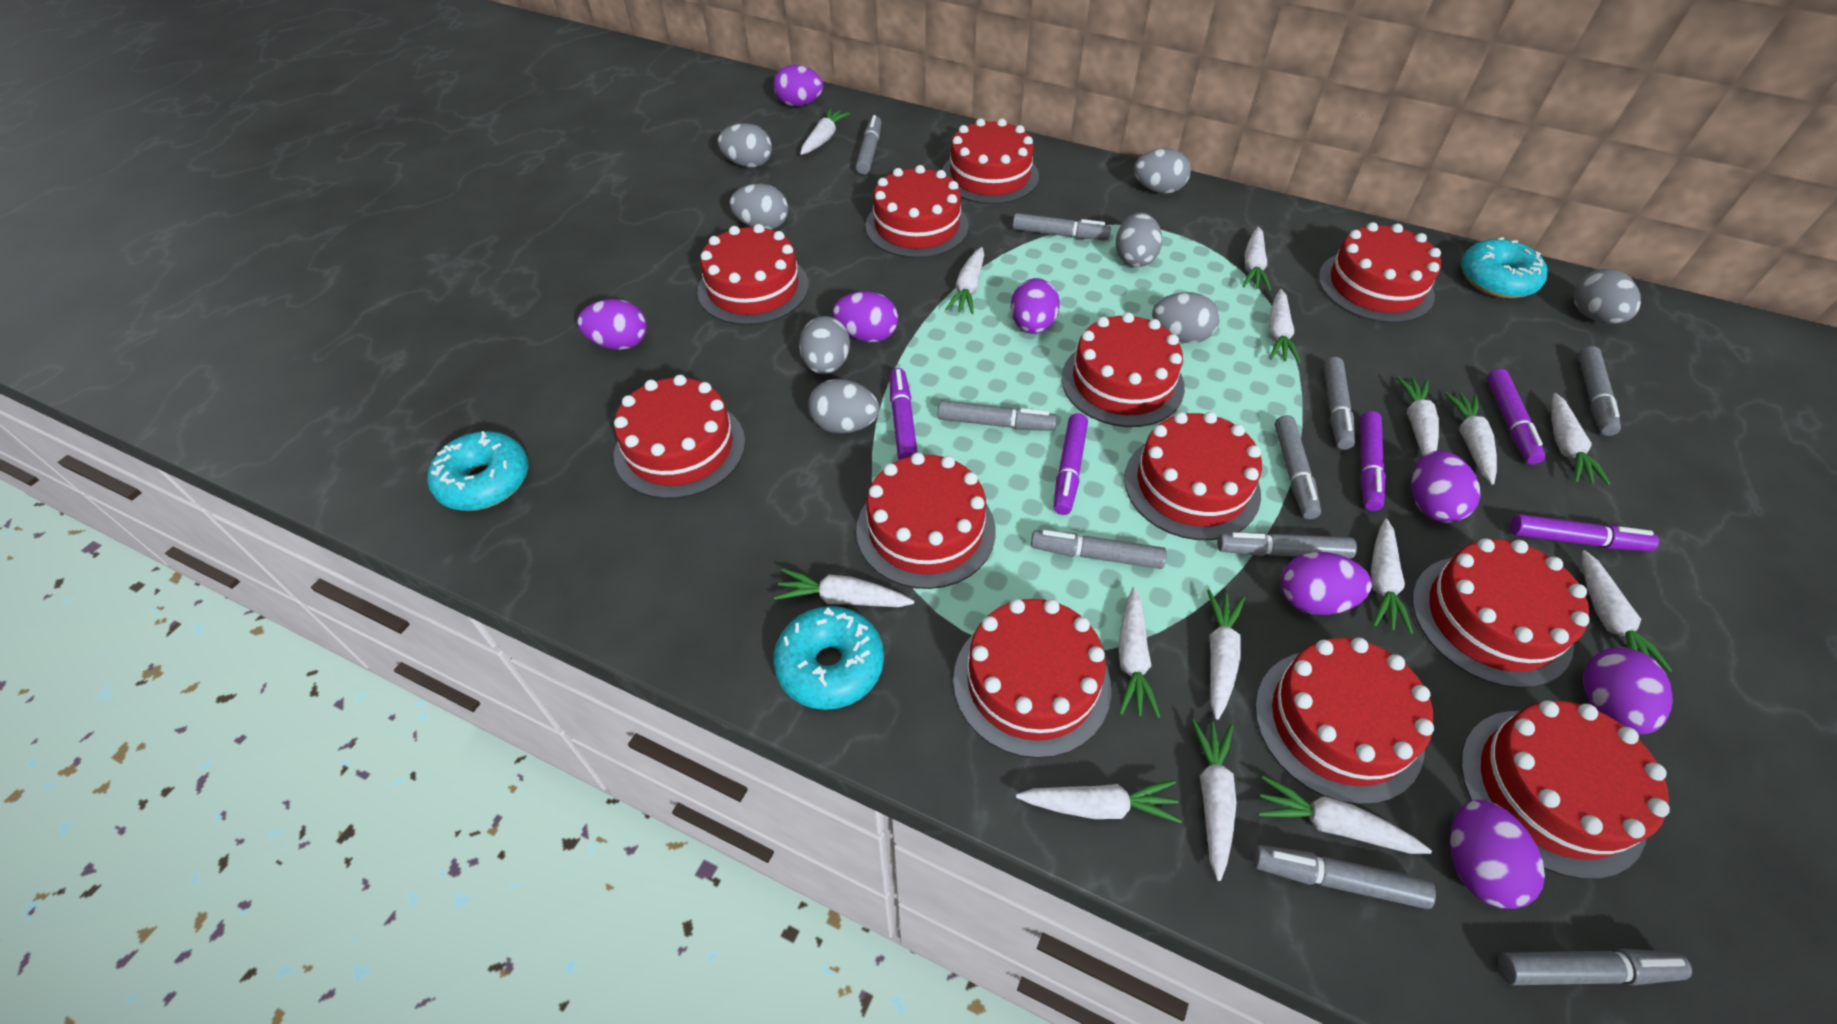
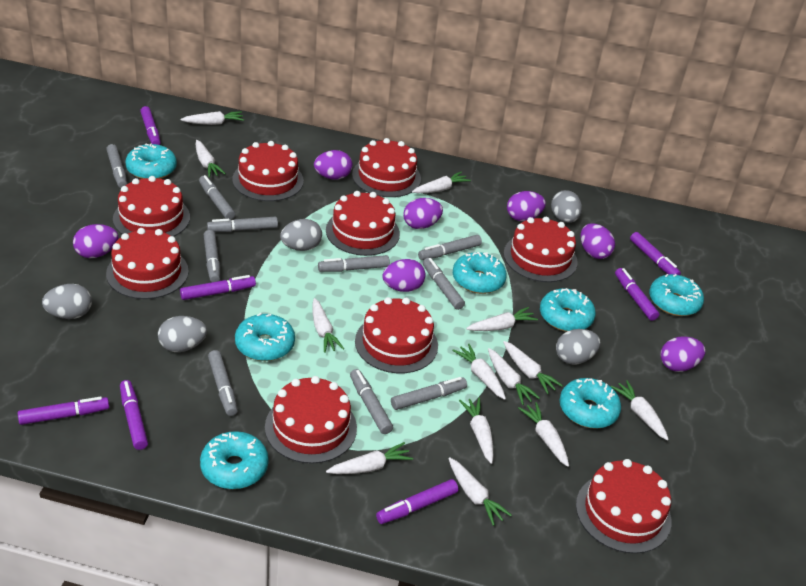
grey egg: [717,123,772,168] [730,184,788,230] [799,316,850,374] [808,379,879,433] [1116,212,1162,267] [1134,148,1191,194] [1152,292,1220,343] [1574,269,1641,324] = 8 -> [42,284,92,319] [158,316,207,352] [280,219,322,251] [551,190,582,223] [556,329,600,365] = 5
purple egg: [577,299,647,350] [773,65,823,106] [833,291,898,342] [1010,278,1060,334] [1281,552,1372,615] [1411,450,1480,523] [1450,800,1545,909] [1583,647,1673,734] = 8 -> [73,224,118,258] [314,150,352,179] [382,259,426,292] [403,198,443,229] [507,191,546,221] [580,223,615,259] [660,336,705,372] = 7
purple marker: [890,368,917,460] [1054,413,1088,515] [1360,411,1386,511] [1487,369,1546,465] [1510,514,1659,551] = 5 -> [18,396,109,425] [120,380,148,450] [140,106,161,145] [180,275,256,300] [376,479,458,524] [615,268,659,321] [630,232,681,275] = 7
red cake: [614,375,745,499] [697,224,809,325] [856,452,996,589] [865,165,969,258] [942,118,1039,204] [953,599,1111,758] [1061,312,1185,427] [1124,412,1262,540] [1255,638,1434,805] [1318,222,1441,323] [1412,538,1590,688] [1461,701,1670,879] = 12 -> [106,228,189,299] [113,176,190,237] [232,141,304,201] [265,376,357,464] [326,191,400,256] [352,138,421,197] [355,297,438,373] [504,217,578,282] [576,459,671,554] = 9
turquoise donut: [427,431,529,511] [773,606,884,710] [1461,237,1548,298] = 3 -> [125,143,177,179] [200,431,269,489] [235,313,295,361] [453,252,507,294] [540,288,596,332] [560,378,621,429] [649,274,704,316] = 7
white carrot: [774,569,914,607] [800,108,850,155] [946,247,984,314] [1016,780,1182,823] [1118,587,1161,718] [1191,719,1237,881] [1207,589,1245,720] [1243,227,1271,291] [1258,776,1432,854] [1269,289,1301,363] [1371,519,1413,634] [1396,376,1439,456] [1445,392,1497,484] [1551,393,1611,485] [1582,550,1672,672] = 15 -> [180,111,244,125] [196,140,226,178] [313,298,344,353] [326,442,413,474] [412,172,471,193] [448,457,512,526] [452,344,506,400] [459,398,493,464] [466,307,538,331] [488,348,540,405] [503,341,563,394] [518,402,569,467] [611,380,669,441] = 13

